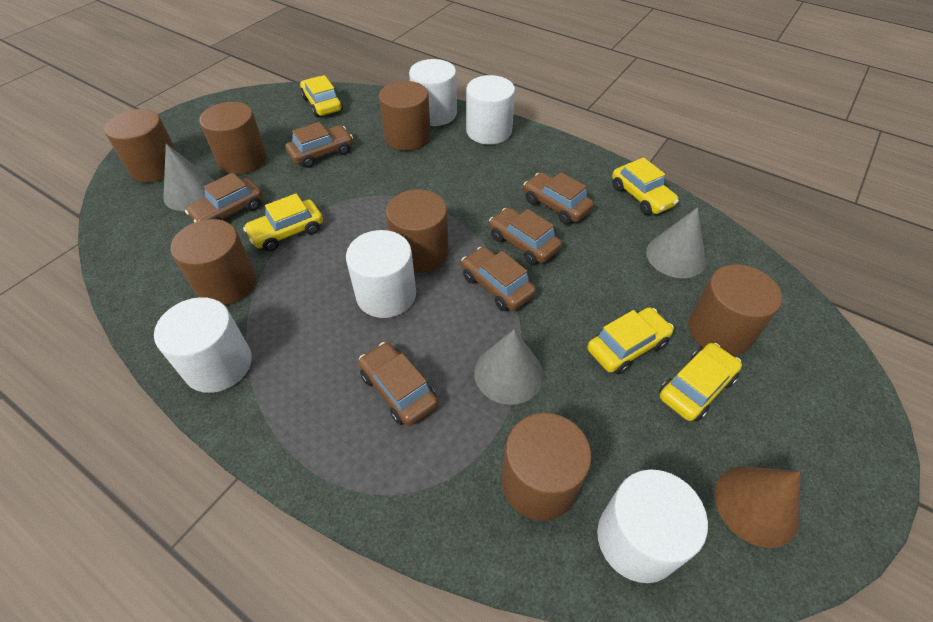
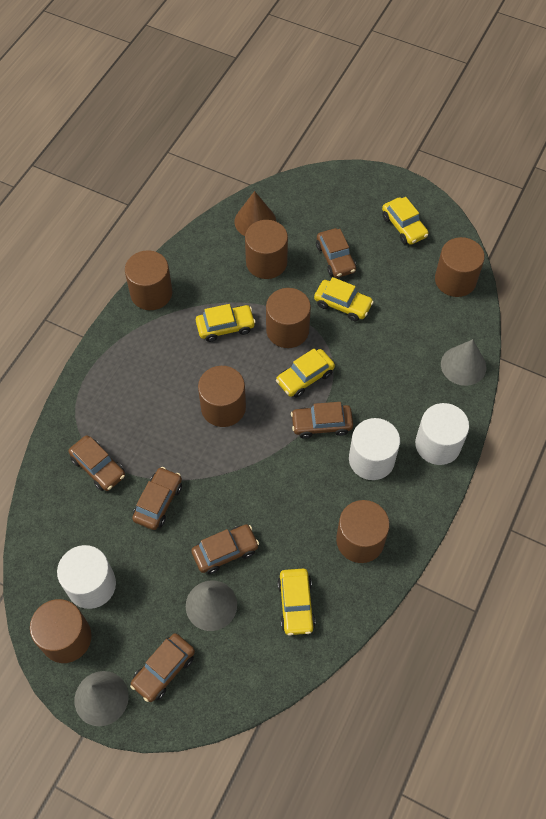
white cylinder: [154,297,252,393] [346,230,416,318] [409,59,457,126] [466,75,515,145] [597,469,708,583] = 5 -> [57,545,116,609] [349,418,400,480] [415,403,469,465] = 3

